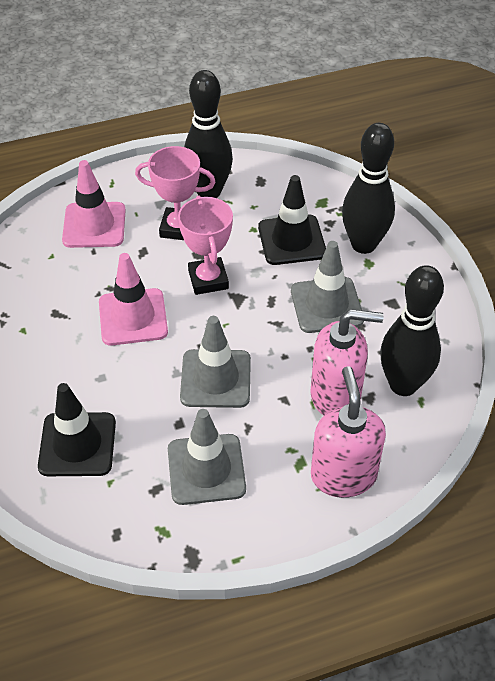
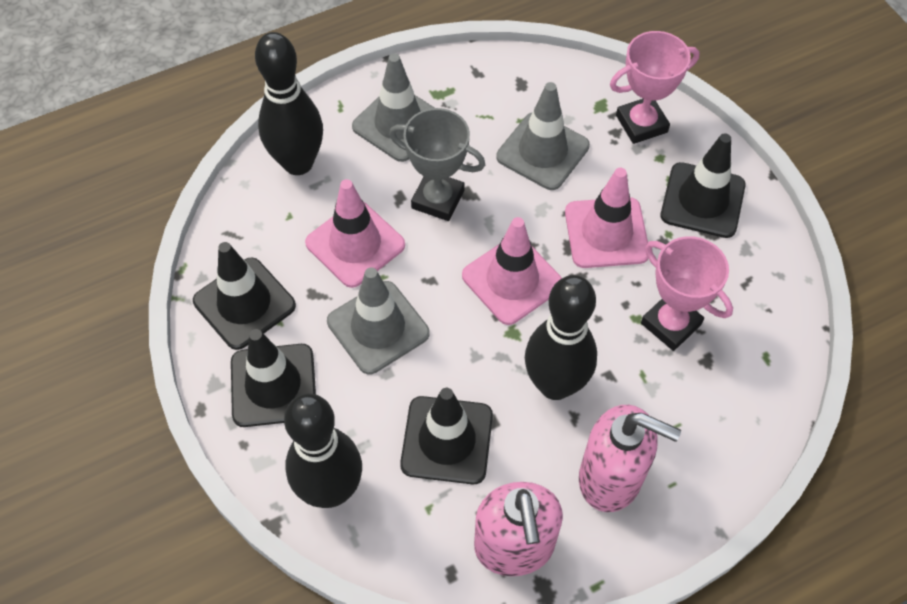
black traffic cone: [38,383,116,476] [258,175,326,265] = 2 -> [193,242,296,350] [231,329,316,427] [400,388,493,484] [661,133,746,238] = 4
grey trophy: none = 0 -> [389,108,485,221] = 1
pink traffic cone: [62,160,126,248] [99,253,168,346] = 2 -> [305,179,405,288] [462,217,562,325] [565,168,649,268] = 3

